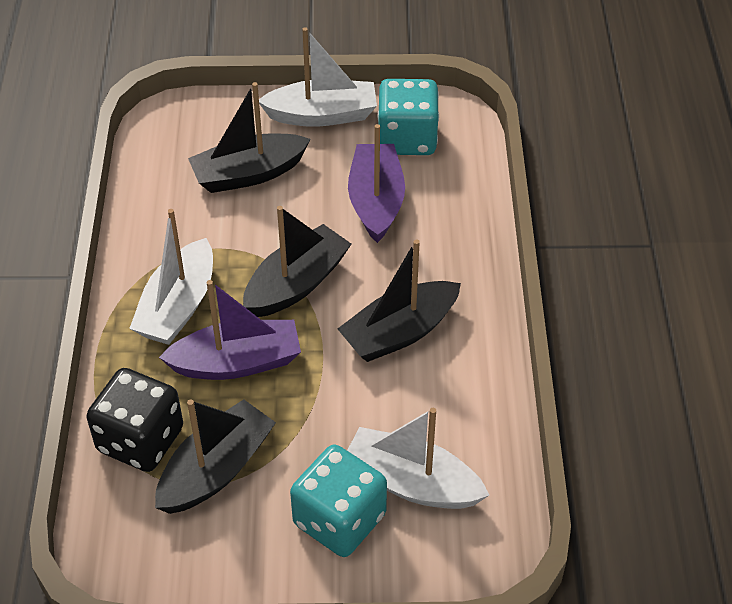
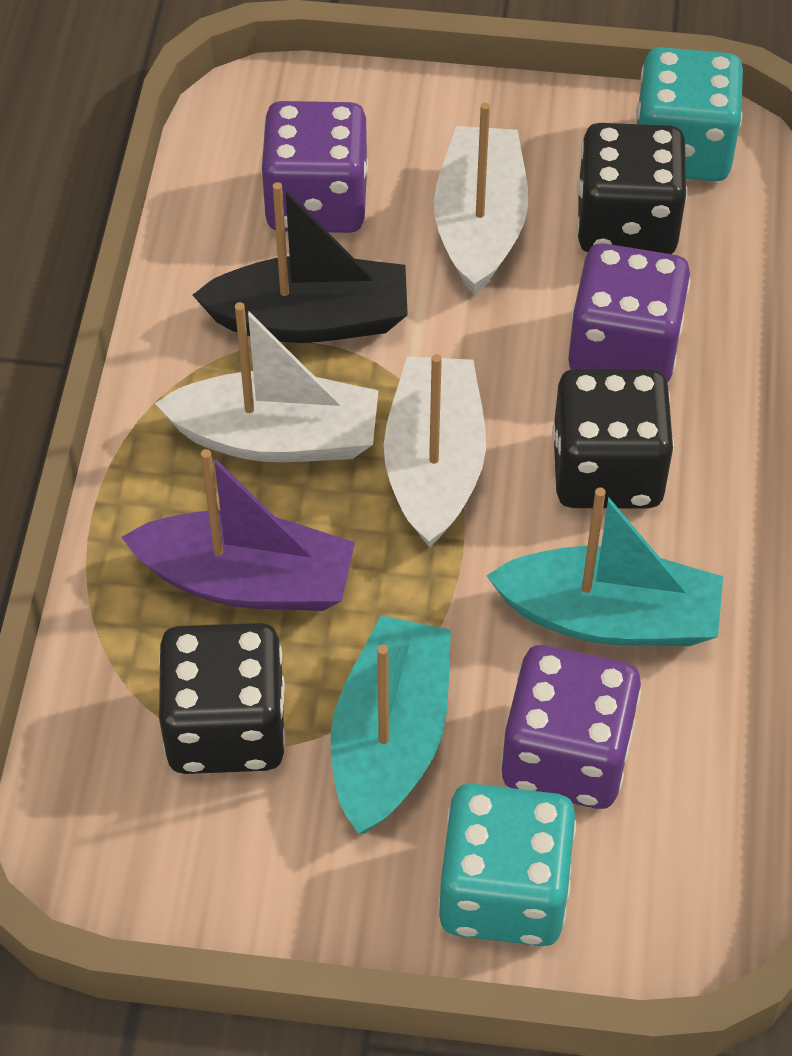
black boat: [155,399,276,514] [188,82,311,193] [243,206,351,317] [338,239,461,362] = 4 -> [193,182,408,343] = 1
black dice: [86,368,183,472] = 1 -> [159,623,286,774] [552,369,674,509] [577,123,687,254] = 3
purple boat: [159,280,301,380] [348,124,405,243] = 2 -> [121,449,355,611] = 1
purple dice: none = 0 -> [261,101,369,233] [501,645,641,809] [568,243,691,383] = 3
turquoise boat: none = 0 -> [331,616,451,834] [486,488,723,646] = 2

